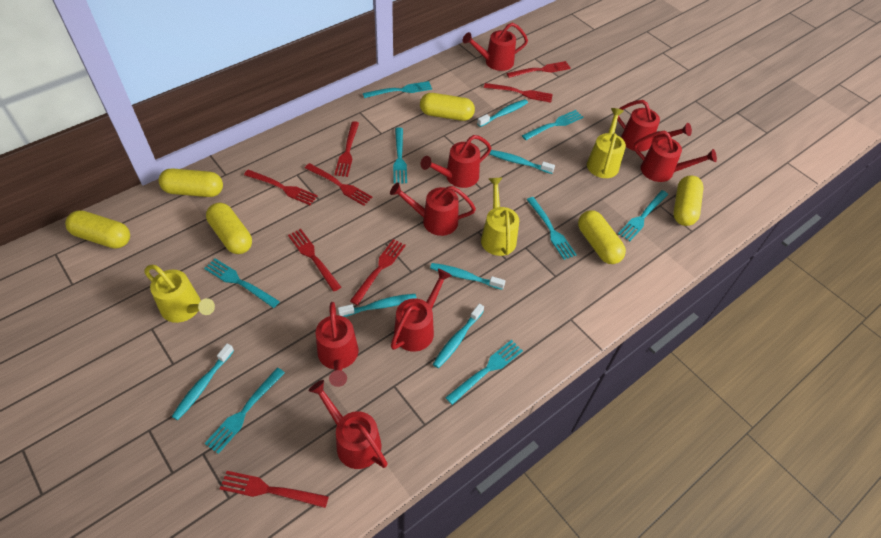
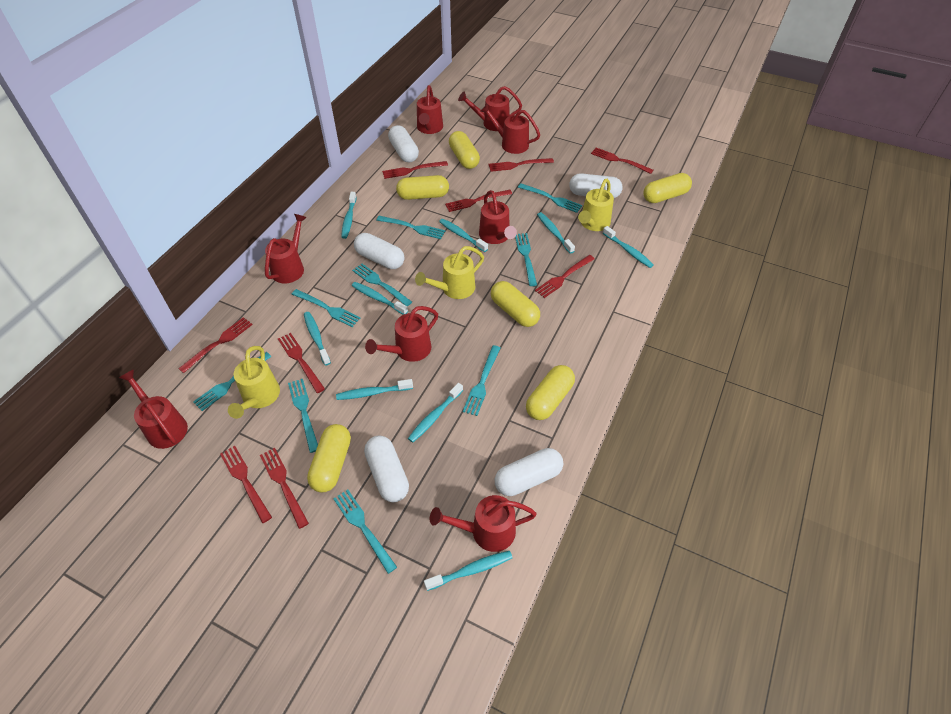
red fork: [220,471,329,508] [244,170,318,205] [288,229,341,292] [305,163,373,206] [334,121,359,177] [350,239,406,305] [484,83,553,103] [506,61,571,78] = 8 -> [178,317,253,373] [220,446,272,523] [260,448,309,529] [278,333,325,393] [382,161,448,179] [445,190,512,212] [489,158,554,172] [535,255,595,298] [591,148,653,174] = 9
turquoise fork: [204,259,280,308] [205,367,285,454] [363,81,432,98] [393,127,407,183] [445,340,523,405] [522,110,583,140] [526,197,577,260] [618,190,668,241] = 8 -> [193,352,272,411] [288,379,318,453] [292,289,360,327] [333,489,397,574] [352,264,412,306] [376,216,445,239] [463,345,501,416] [515,233,537,286] [518,183,582,213] = 9
turquoise toothbrush: [172,344,234,420] [338,294,417,317] [430,263,505,290] [433,304,484,368] [477,99,528,127] [489,150,555,174] = 6 -> [304,312,331,366] [336,379,413,400] [341,192,357,239] [352,282,408,315] [408,383,463,443] [424,551,513,591] [439,219,488,252] [537,212,575,254] [603,226,654,268] = 9
white capsule: none = 0 -> [354,233,404,269] [364,435,409,502] [388,125,419,162] [495,448,563,496] [569,173,623,198] = 5

